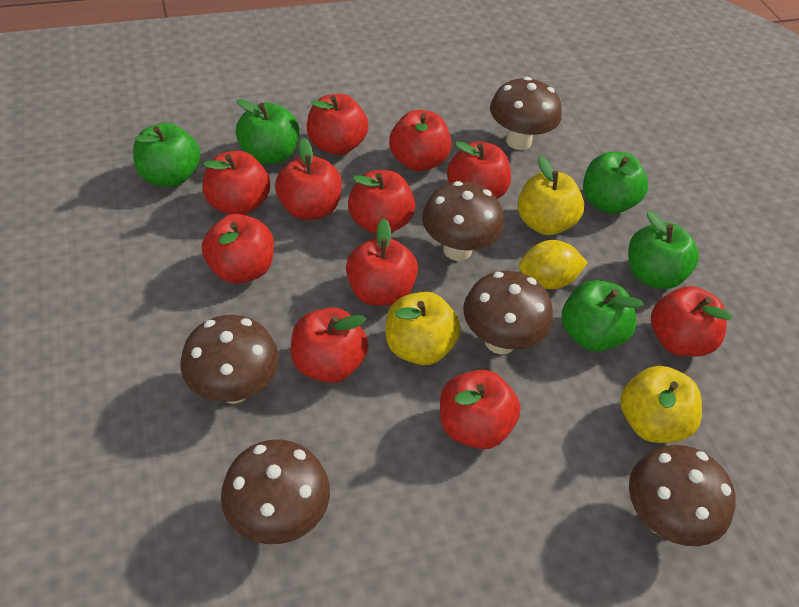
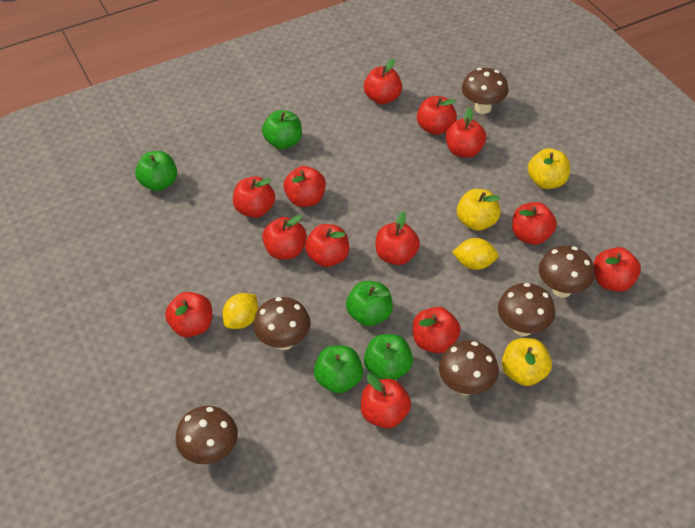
red apple: [202,151,270,215] [202,214,274,283] [275,138,342,220] [291,308,368,383] [307,94,369,155] [346,219,418,306] [348,170,415,235] [389,110,452,171] [440,370,520,449] [447,141,511,199] [651,286,732,357] = 11 -> [165,292,212,337] [233,176,275,218] [262,215,307,259] [284,166,326,207] [305,224,349,267] [361,374,411,428] [364,59,402,105] [376,211,420,265] [413,307,460,353] [417,96,457,135] [446,108,486,158] [512,202,557,245] [593,247,641,292] = 13
yellow lemon: [519,240,588,289] = 1 -> [222,293,258,329] [452,238,499,270] = 2

